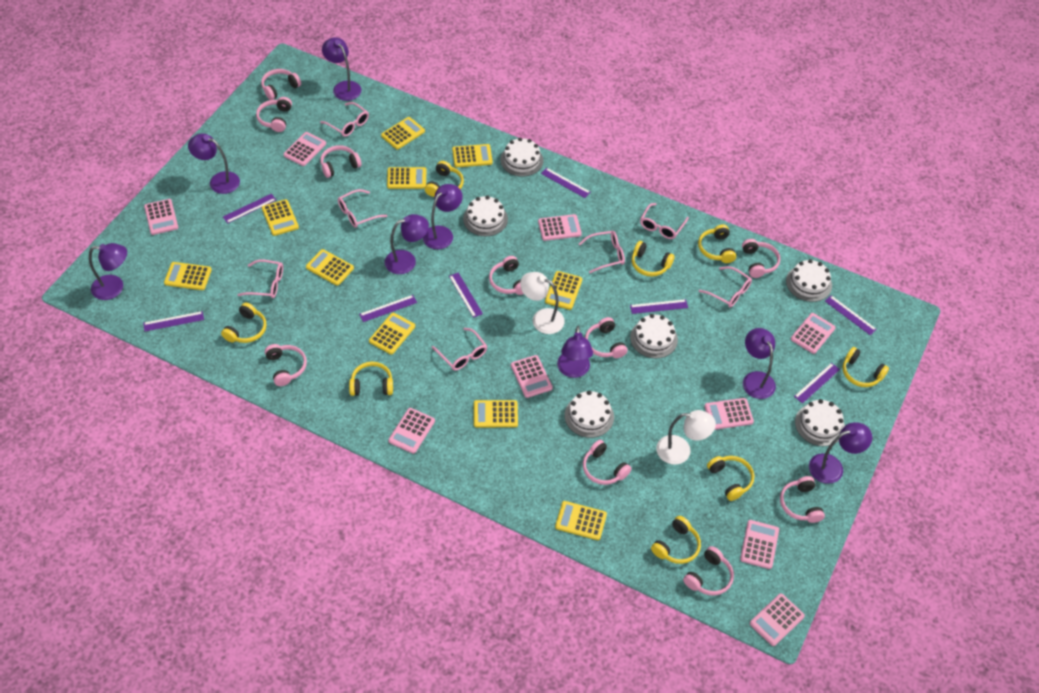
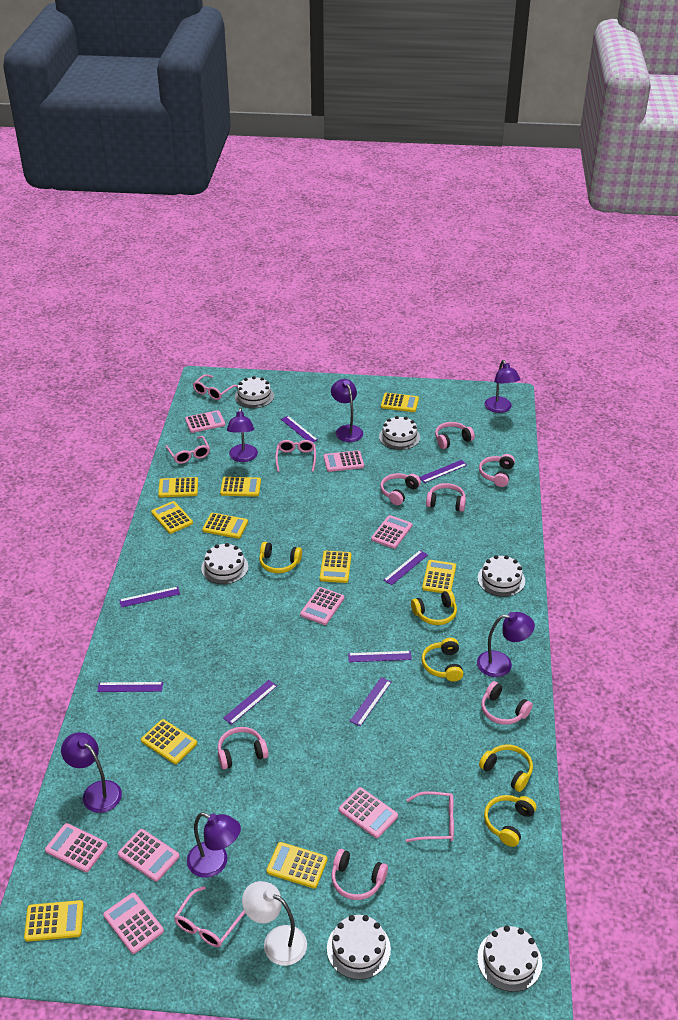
pink calculator: [144,199,178,235] [284,132,326,166] [388,408,435,454] [511,355,553,398] [538,214,582,241] [704,398,754,430] [740,520,779,569] [750,593,805,646] [791,313,836,354] = 9 -> [45,823,108,872] [103,892,164,954] [118,829,180,882] [185,410,225,433] [300,587,344,625] [324,450,364,472] [339,787,398,838] [371,515,412,549] = 8
pink glasses: [238,259,283,298] [320,102,369,137] [338,189,387,228] [432,328,487,370] [579,231,625,273] [640,203,689,239] [699,266,752,307] = 7 -> [165,436,210,464] [174,886,245,947] [193,374,238,400] [275,440,316,472] [406,791,454,842] = 5
pink headphones: [256,97,292,132] [261,69,301,100] [265,344,307,386] [320,145,361,178] [489,256,524,295] [583,440,631,485] [585,317,627,358] [683,546,734,595] [742,239,780,278] [780,476,825,523] = 10 -> [218,727,268,769] [331,849,388,900] [380,473,421,505] [426,483,466,512] [435,422,475,449] [479,454,515,487] [481,681,533,725] = 7
purple lamp: [89,243,127,300] [188,133,240,194] [322,37,362,101] [385,214,429,274] [423,184,463,249] [557,326,593,378] [743,328,776,399] [809,422,872,484] = 8 -> [61,732,122,813] [187,812,241,878] [227,408,258,462] [331,379,363,442] [477,612,535,677] [485,360,520,413] = 6
white lamp: [520,272,565,334] [656,410,716,465] = 2 -> [242,881,307,966] = 1
yellow headphones: [221,303,267,343] [349,362,393,396] [425,161,464,197] [632,241,675,277] [651,516,701,564] [698,224,736,263] [707,456,754,501] [842,347,889,387] = 8 -> [259,542,302,573] [411,590,457,625] [422,638,463,681] [479,745,533,792] [484,795,536,847] = 5

